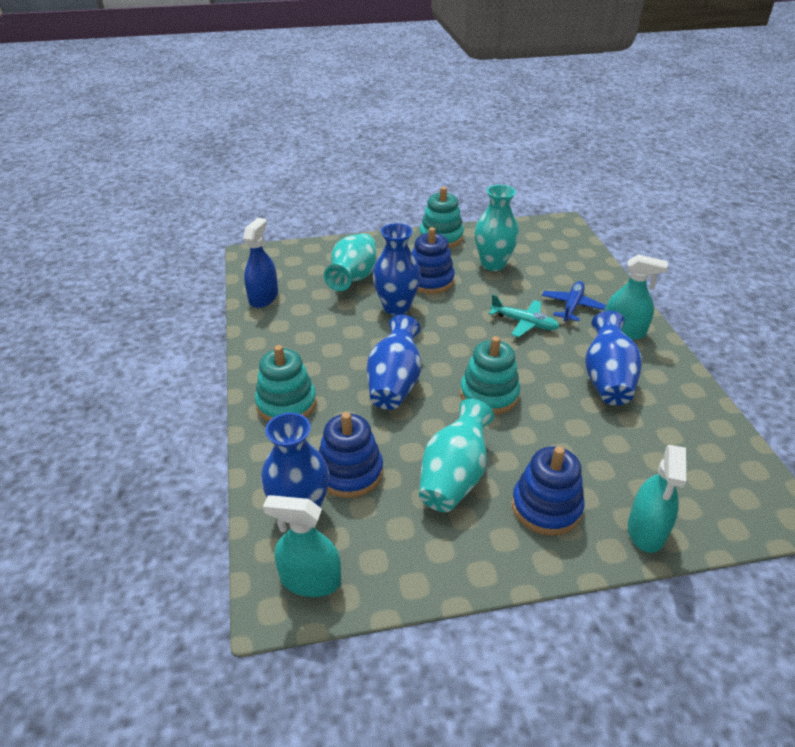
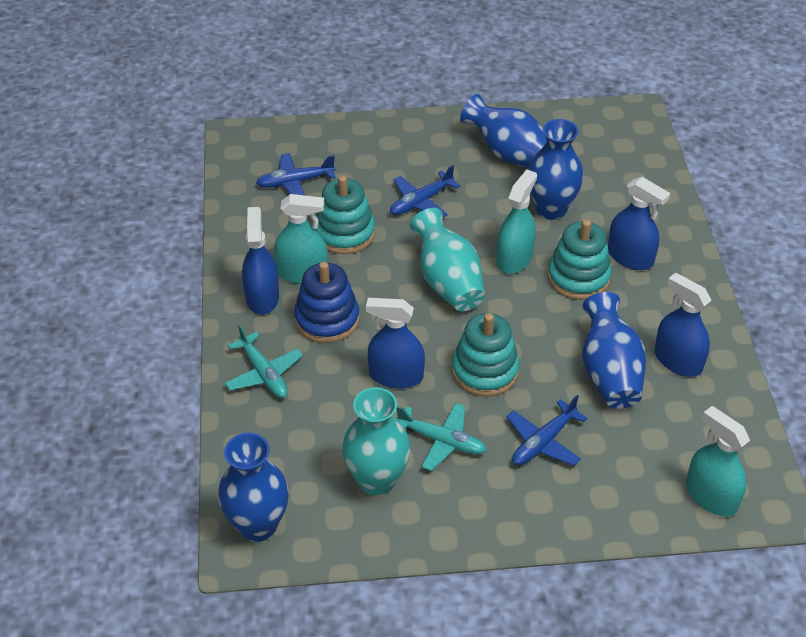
blue plane: [542,281,606,322] = 1 -> [256,153,336,195] [390,165,460,217] [507,395,587,466] = 3
blue spray bottle: [243,218,278,308] = 1 -> [242,207,279,315] [366,298,425,389] [608,177,670,270] [655,273,712,377] = 4
blue stacking toy: [319,412,383,498] [412,227,455,294] [512,446,584,536] = 3 -> [294,262,359,343] = 1
turquoise plane: [489,294,560,337] = 1 -> [225,325,303,398] [396,403,487,471] = 2
turquoise vase: [324,233,376,291] [419,399,494,512] [475,185,519,271] = 3 -> [342,387,410,496] [410,208,485,311] = 2

